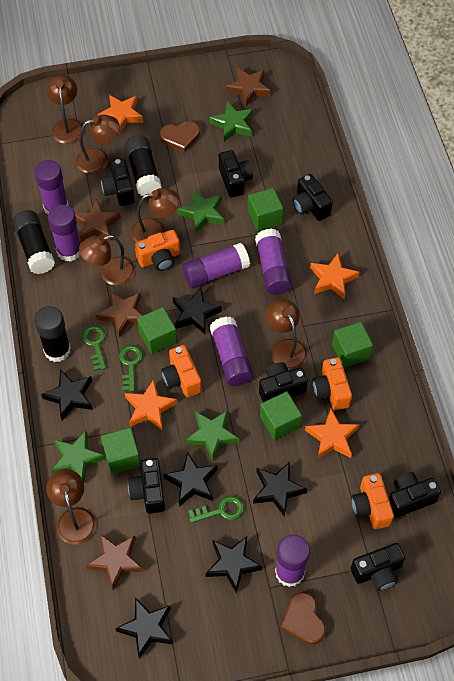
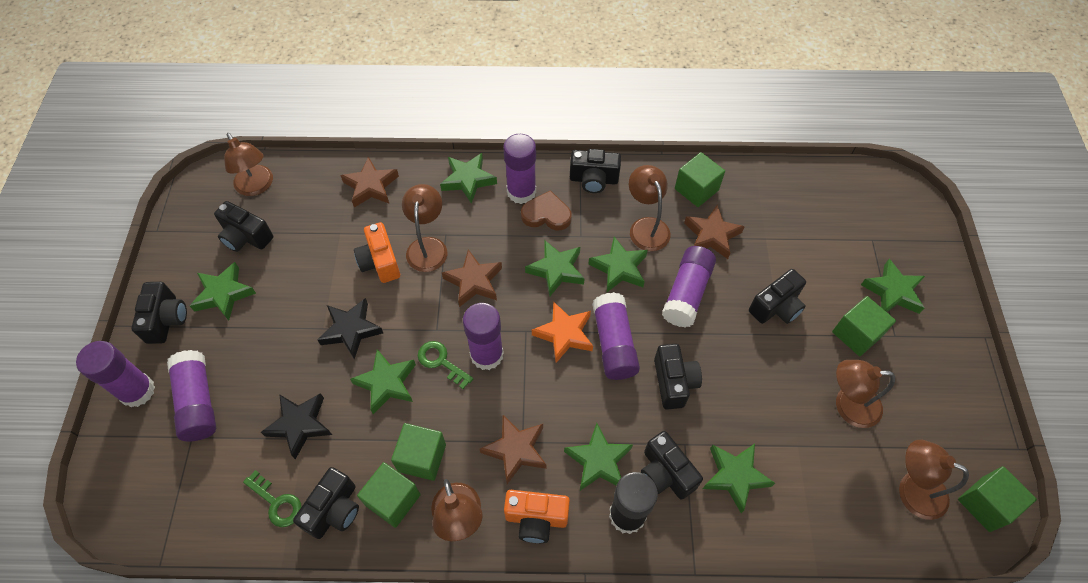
black glue stick: [13,210,55,274] [34,306,71,362] [125,135,162,196] = 3 -> [609,472,658,534] = 1
black star: [41,370,93,421] [115,598,173,659] [163,452,218,507] [173,288,222,335] [205,536,262,594] [253,462,307,517] = 6 -> [261,393,332,459] [318,298,383,359] = 2
brown heart: [160,121,200,153] [280,592,326,645] = 2 -> [521,190,572,231] = 1
green key: [82,325,106,371] [119,345,143,392] [188,496,244,523] = 3 -> [243,470,302,527] [418,341,473,389] = 2
green star: [51,431,105,482] [177,189,224,233] [185,410,239,461] [209,101,253,142] = 4 -> [190,262,256,321] [350,349,416,414] [440,153,497,204] [525,240,585,297] [564,423,633,491] [588,237,648,292] [703,444,775,513] [861,259,925,314] = 8
orange camera: [135,230,180,271] [161,345,202,397] [312,357,352,410] [351,473,394,529] = 4 -> [354,222,400,283] [504,490,570,543] = 2
orange star: [98,95,143,134] [125,379,177,430] [305,409,359,459] [310,253,359,299] = 4 -> [532,302,593,363] = 1

